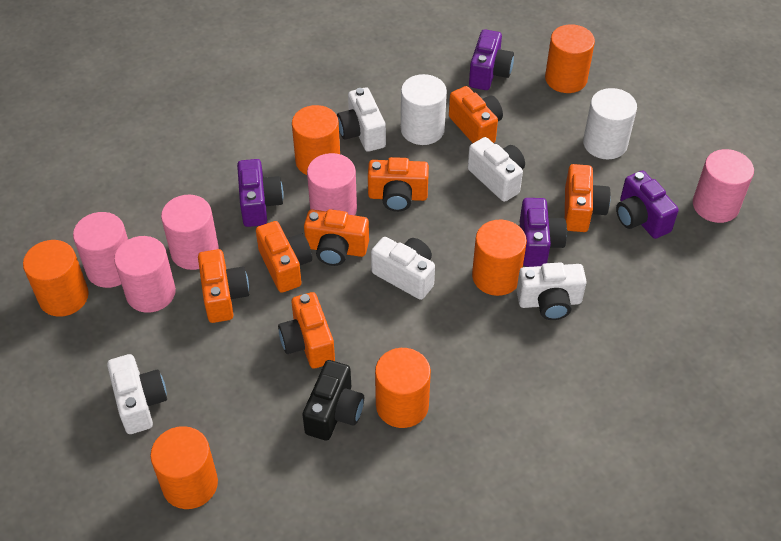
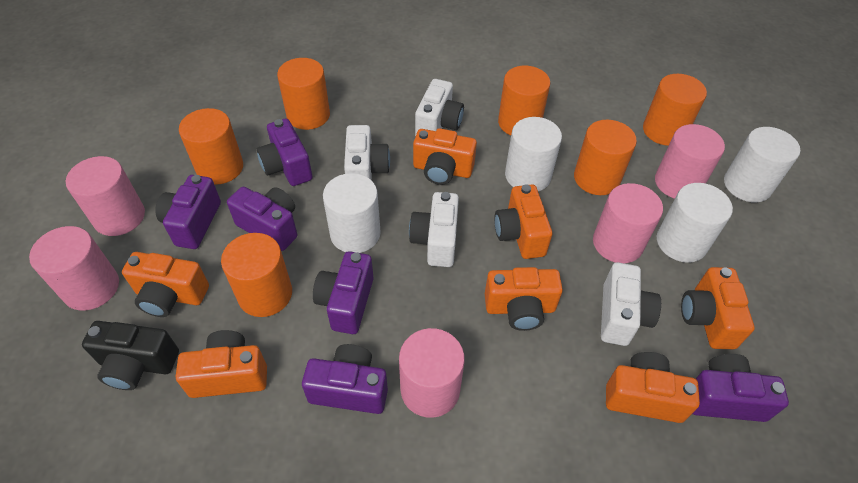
purple camera: [237,159,284,227] [469,29,514,90] [520,198,567,267] [616,170,679,239] = 4 -> [155,175,221,249] [227,187,297,251] [256,119,312,186] [302,344,388,414] [313,251,374,334] [692,354,789,422] = 6
white camera: [107,354,167,434] [337,87,386,152] [371,237,435,300] [468,137,525,202] [516,262,587,320] = 5 -> [344,125,390,180] [409,192,459,267] [415,79,464,136] [601,262,661,346] = 4
white cylinder: [401,74,447,145] [583,88,637,159] = 2 -> [323,173,381,253] [505,117,562,191] [657,183,733,263] [724,127,800,202] = 4

